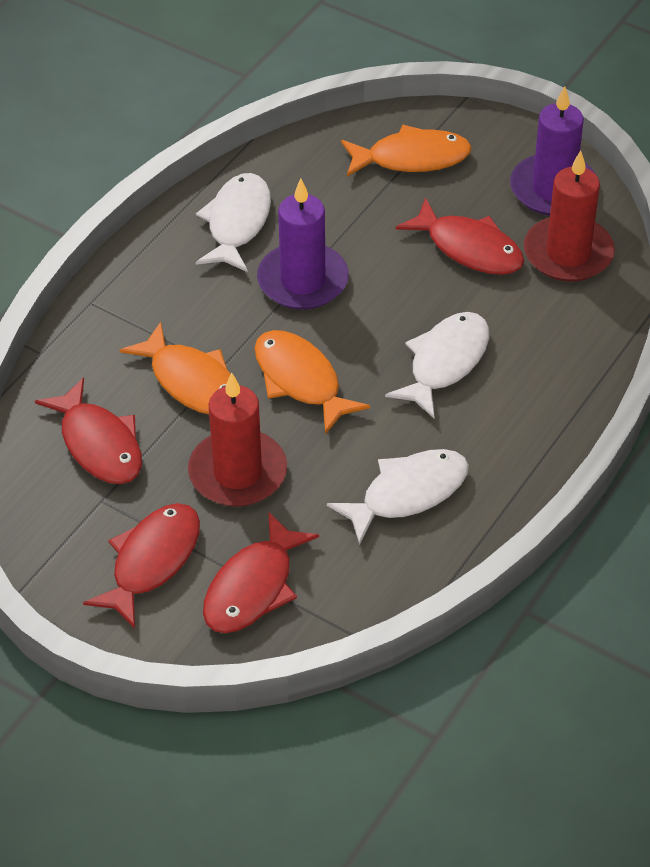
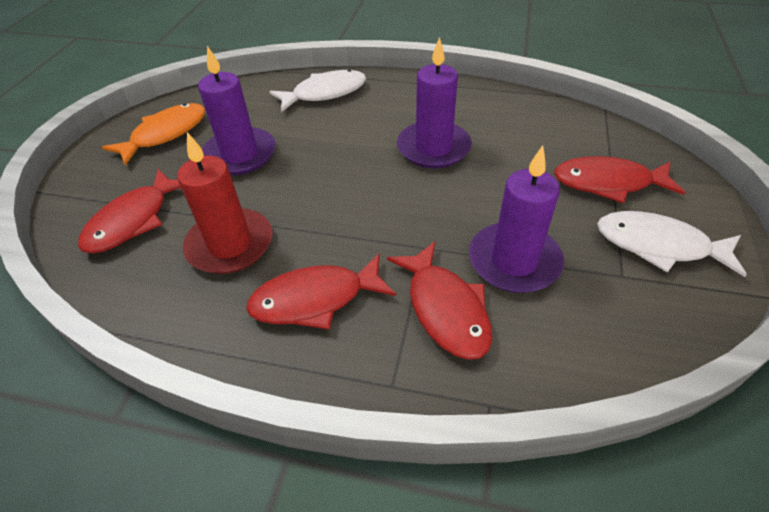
orange fish: [120,322,231,414] [254,330,370,434] [341,125,472,177] = 3 -> [102,103,205,166] = 1
purple candle: [257,178,349,310] [510,86,596,216] = 2 -> [198,46,276,175] [397,37,472,169] [469,145,564,293] = 3
red candle: [188,373,287,507] [524,150,615,282] = 2 -> [177,132,273,274] = 1
white fish: [196,173,271,272] [327,449,469,545] [385,312,489,418] = 3 -> [269,69,366,112] [597,211,747,277] = 2

